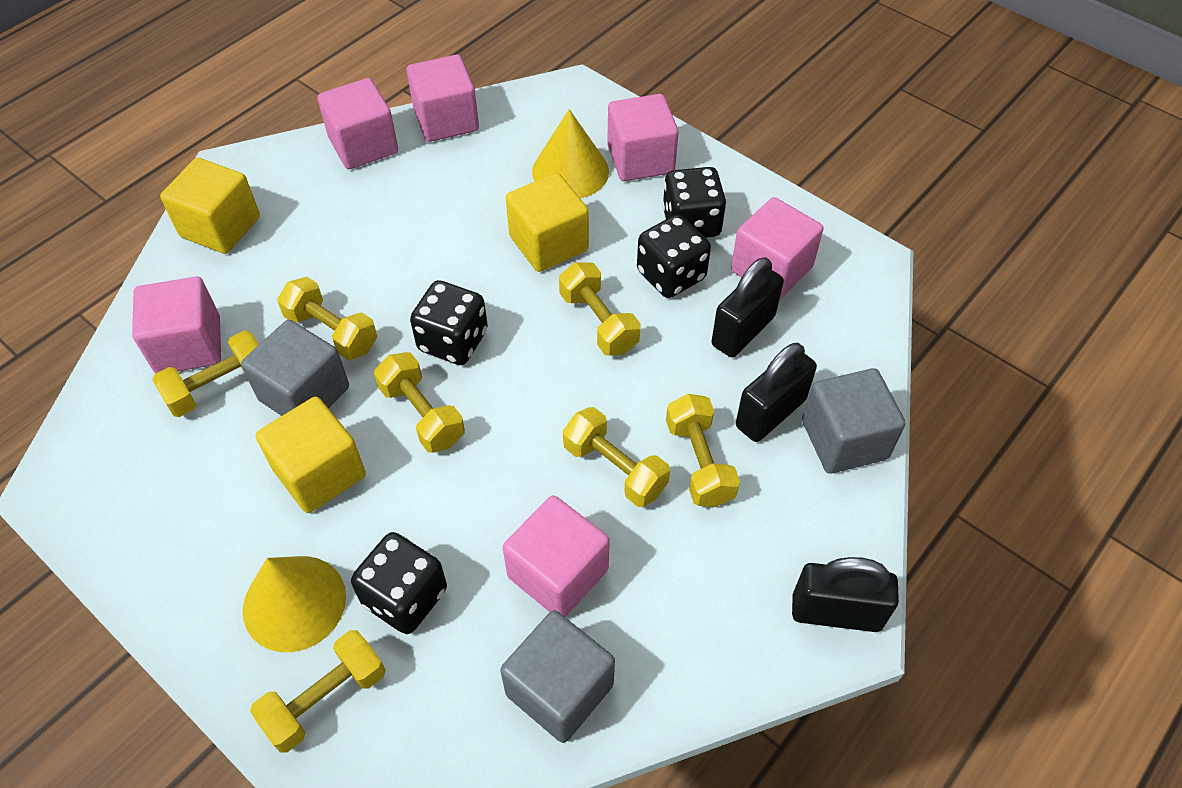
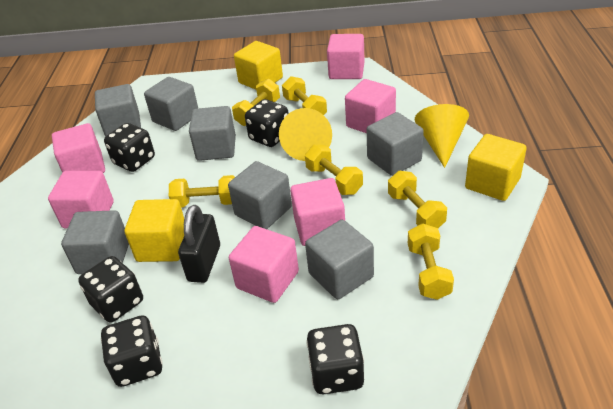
black dice: [351,532,447,634] [410,280,488,365] [637,214,711,298] [662,167,726,238] = 4 -> [78,256,143,323] [101,315,163,387] [104,123,155,172] [245,99,289,147] [306,324,364,394] = 5
black padlock: [712,257,784,358] [736,343,817,442] [792,557,899,632] = 3 -> [178,205,220,283] = 1
grey cube: [241,320,349,416] [500,610,615,743] [802,368,905,474] = 3 -> [61,210,129,274] [95,84,141,136] [144,77,198,131] [189,106,236,161] [228,161,292,229] [305,220,374,299] [367,112,424,176] = 7
yellow dumbbell: [152,331,259,417] [250,630,386,752] [277,277,377,360] [374,352,465,453] [559,262,641,356] [563,407,670,507] [666,394,740,507] = 7 -> [169,175,235,208] [232,79,280,126] [282,76,327,115] [305,144,363,195] [388,171,447,228] [408,223,454,300] = 6

